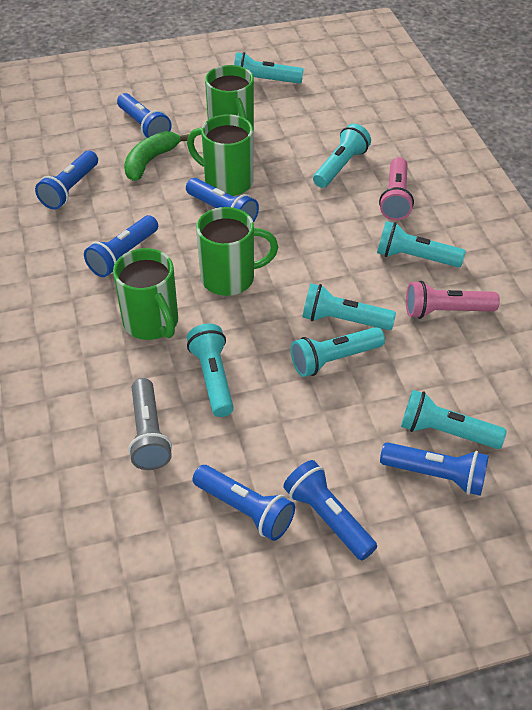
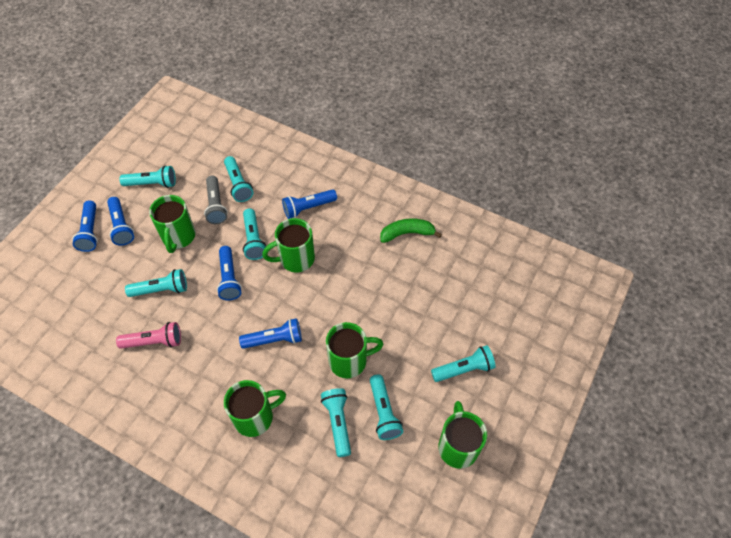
blue flashlight: [35,151,98,209] [84,215,158,277] [117,93,172,138] [186,178,259,223] [192,465,295,541] [283,460,377,560] [380,442,489,496] = 7 -> [72,200,98,252] [107,197,134,246] [217,246,242,300] [239,318,302,349] [282,189,337,219] = 5
green mug: [113,248,178,340] [187,114,253,196] [196,207,278,296] [205,65,254,131] = 4 -> [149,195,196,253] [224,380,286,437] [262,218,315,272] [326,322,383,378] [438,401,487,469] = 5
pink flashlight: [379,157,414,221] [406,281,500,319] = 2 -> [116,322,181,349] = 1

